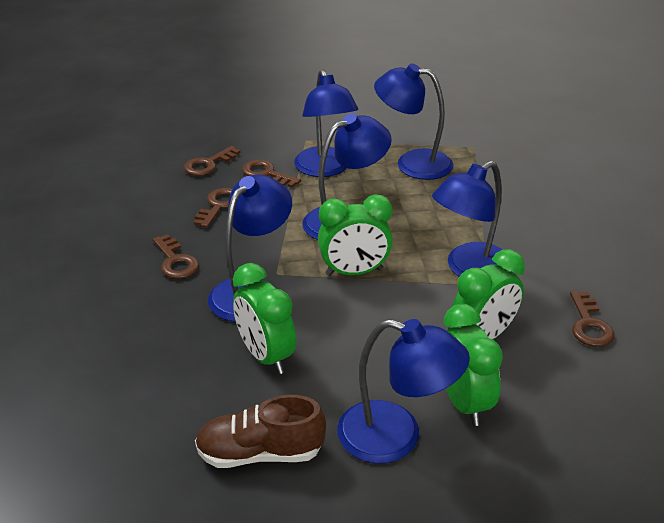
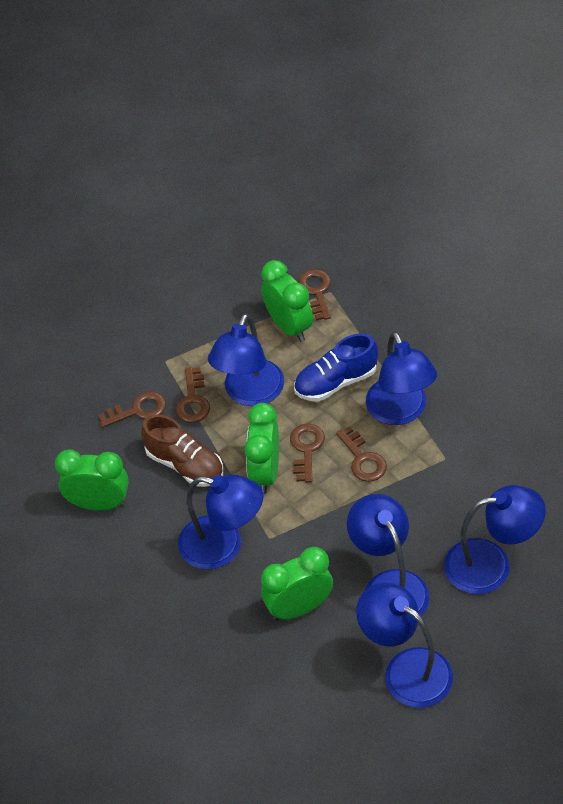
blue shoe: none = 0 -> [294,333,378,402] = 1

